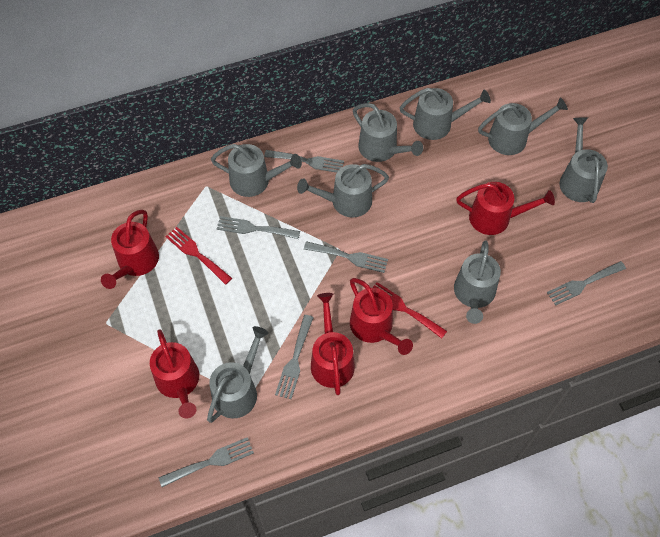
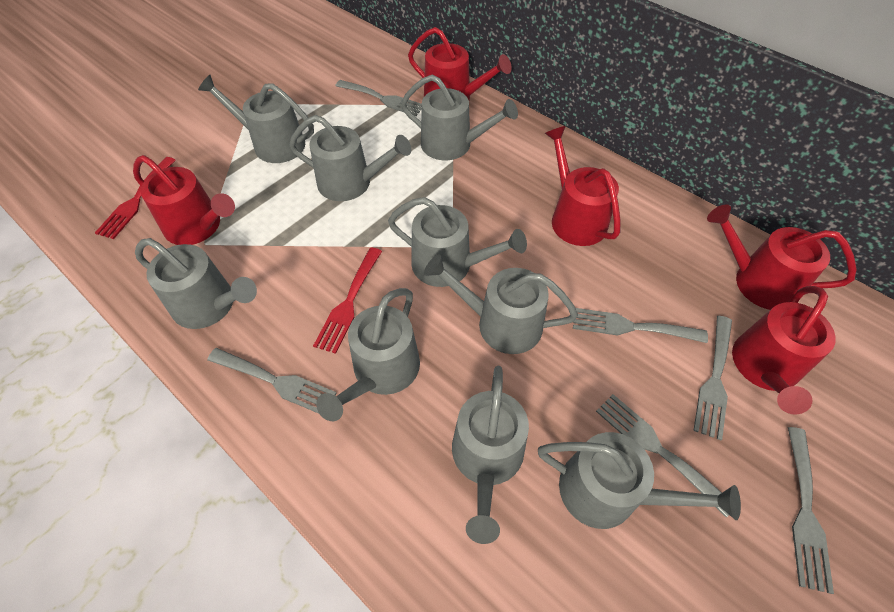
grey watering can: [207,326,268,423] [211,144,302,197] [297,164,389,218] [353,103,423,162] [400,88,491,140] [454,240,501,324] [478,97,568,155] [559,117,608,203] = 8 -> [135,238,257,329] [198,75,314,163] [289,115,411,201] [316,288,420,421] [388,197,527,287] [401,75,518,160] [424,254,578,354] [452,366,529,544] [538,432,741,529] = 9

